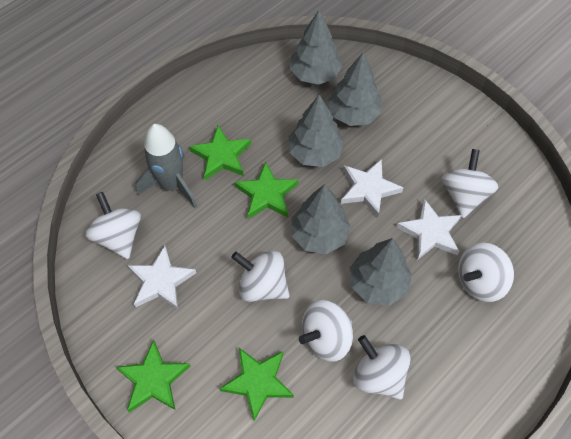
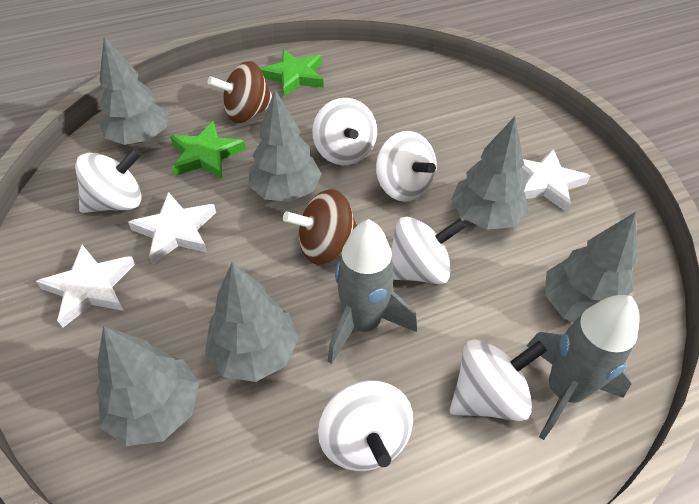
brown spinning top: none = 0 -> [207,61,273,123] [283,190,357,265] = 2
green star: [116,340,190,413] [189,125,251,180] [220,348,294,421] [235,162,298,219] = 4 -> [170,121,246,179] [260,50,324,97] = 2
grey rocket: [135,124,197,208] = 1 -> [328,219,417,364] [526,295,639,440] = 2
grey tree: [289,94,344,167] [290,10,343,85] [291,184,351,254] [328,53,382,126] [350,238,412,306] = 5 -> [96,326,199,446] [99,36,169,145] [205,262,298,382] [248,90,322,202] [451,117,529,230] [544,212,638,322] = 6

